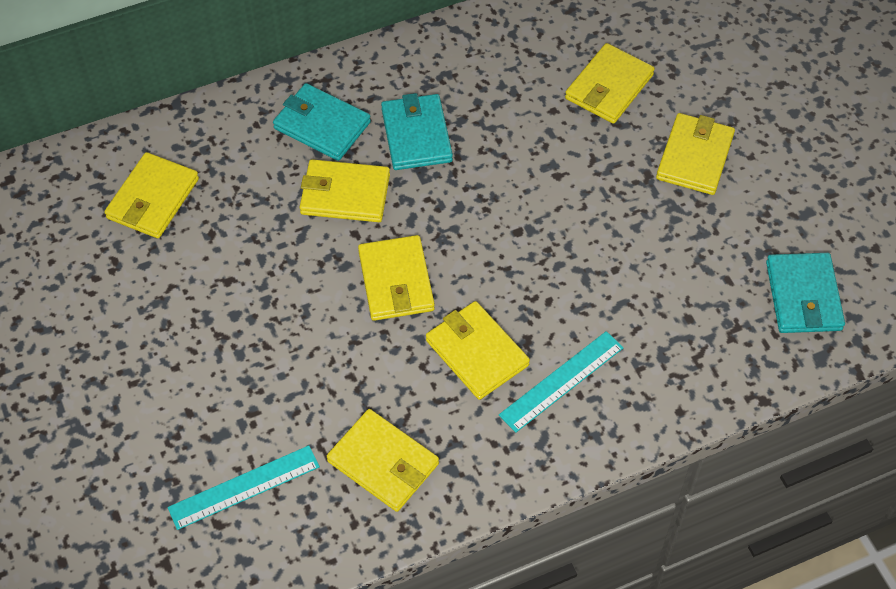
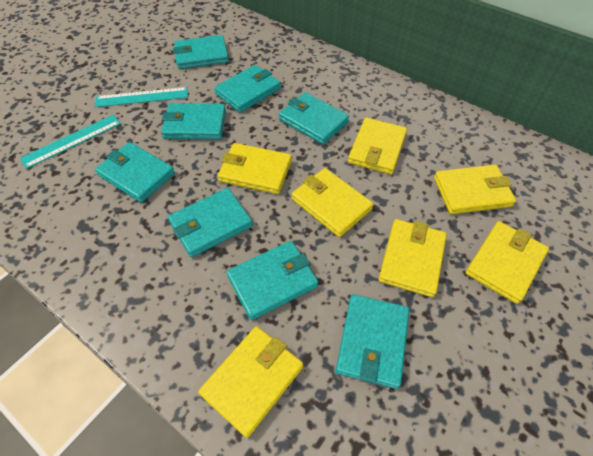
turquoise wallet: [273,83,371,161] [381,93,453,170] [766,253,845,333] = 3 -> [95,142,175,203] [161,103,226,139] [168,188,253,257] [173,35,229,69] [214,65,281,113] [226,241,318,320] [279,92,349,144] [336,294,409,389] = 8

